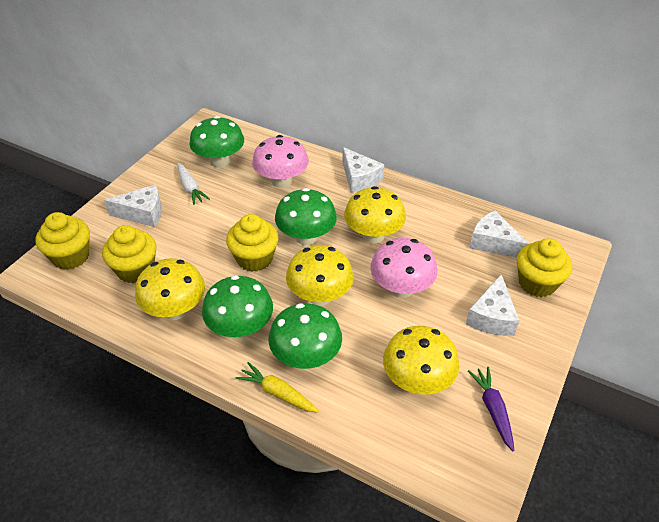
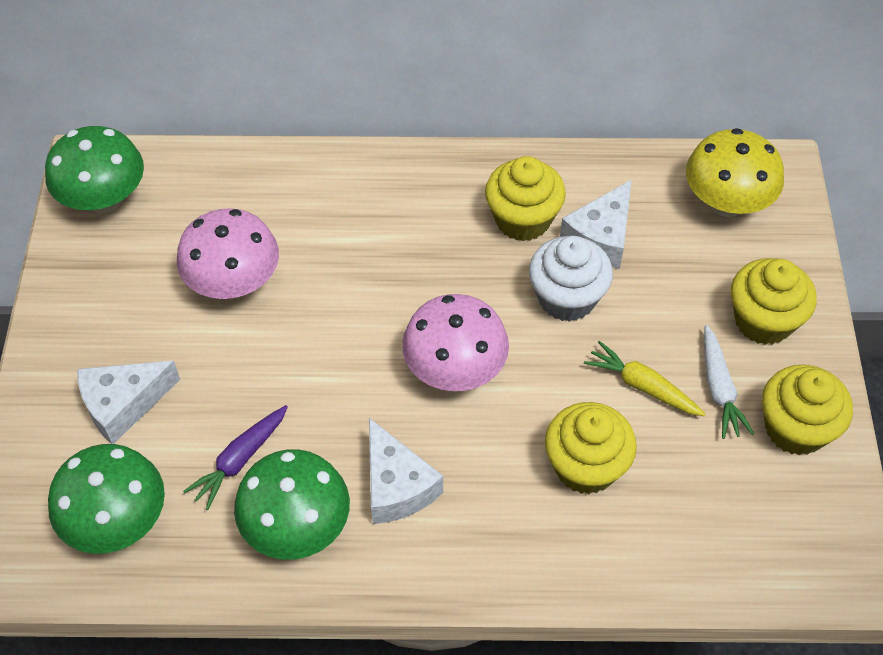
green mushroom: [189,116,244,168] [202,275,273,339] [269,303,342,369] [275,188,337,245] = 4 -> [45,126,144,213] [48,444,165,554] [234,449,350,560] = 3
white cheese: [104,185,162,227] [343,147,384,193] [466,274,519,336] [469,210,529,258] = 4 -> [77,361,180,444] [369,418,443,524] [560,179,632,269] = 3
white cupcake: none = 0 -> [529,236,613,322] = 1
yellow mushroom: [135,258,205,320] [286,245,354,306] [344,186,406,243] [383,326,459,395] = 4 -> [686,128,784,217] = 1

